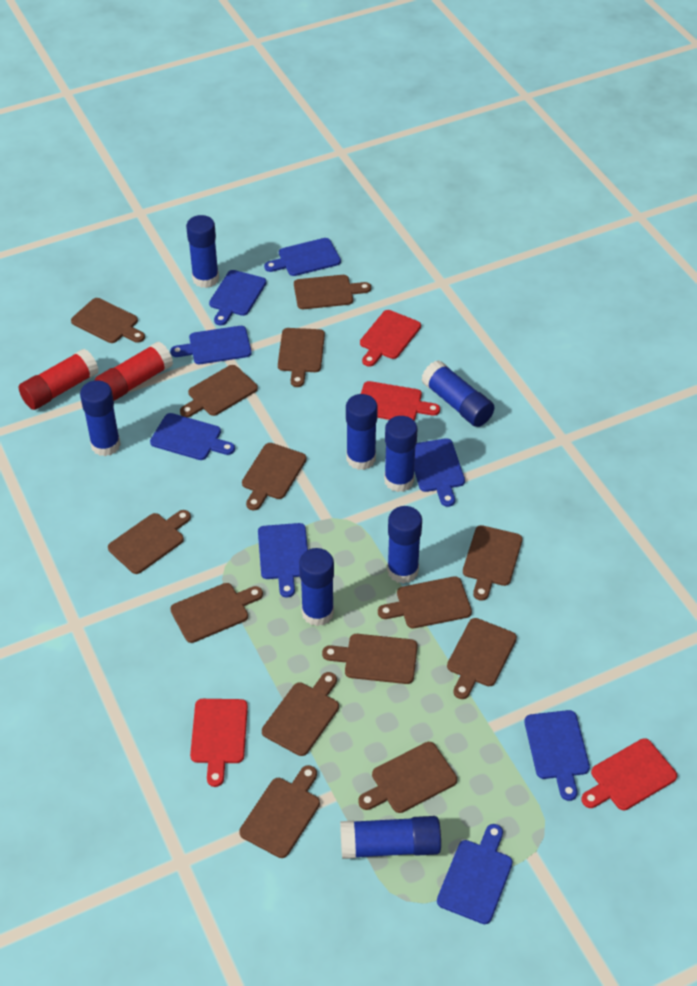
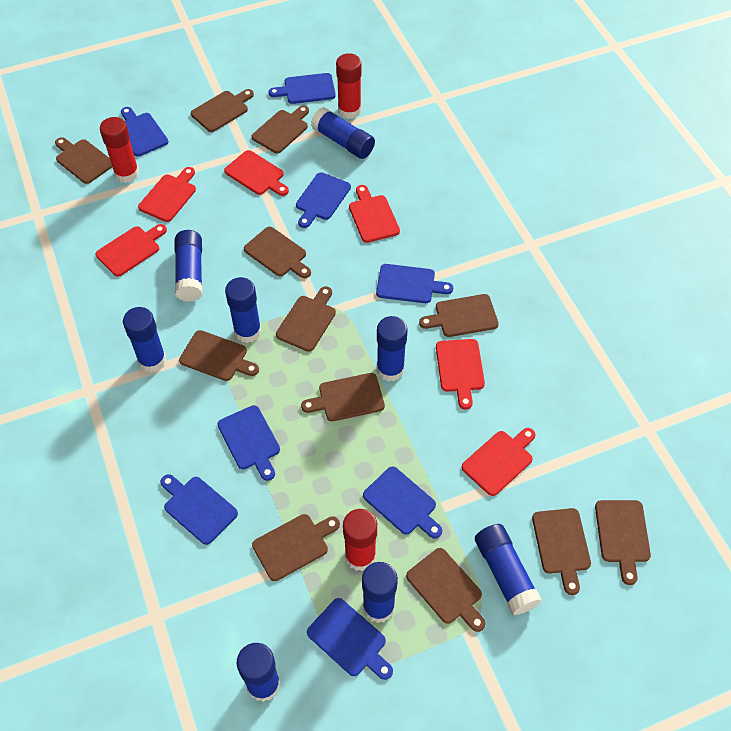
brown cutting board: [71,298,145,343] [108,510,191,574] [170,583,263,643] [180,365,258,417] [239,765,320,858] [242,443,307,510] [262,672,339,756] [278,328,325,387] [294,275,371,309] [322,634,418,684] [358,742,457,813] [378,576,472,628] [447,618,517,699] [463,525,523,601] = 14 -> [55,137,112,184] [179,330,259,381] [191,89,254,132] [244,227,311,278] [251,105,309,154] [252,514,340,581] [276,286,336,352] [301,373,385,421] [406,548,486,632] [419,294,499,337] [532,508,591,595] [595,500,651,585] = 12
red cutting board: [190,699,248,787] [360,310,421,367] [361,381,440,421] [581,738,677,810] = 4 -> [96,224,167,277] [138,167,196,222] [224,150,289,196] [349,185,400,243] [436,339,485,410] [461,428,536,496] = 6
red glue stick: [19,349,99,410] [95,342,173,401] = 2 -> [100,117,139,183] [336,53,362,119] [343,509,377,571] = 3

